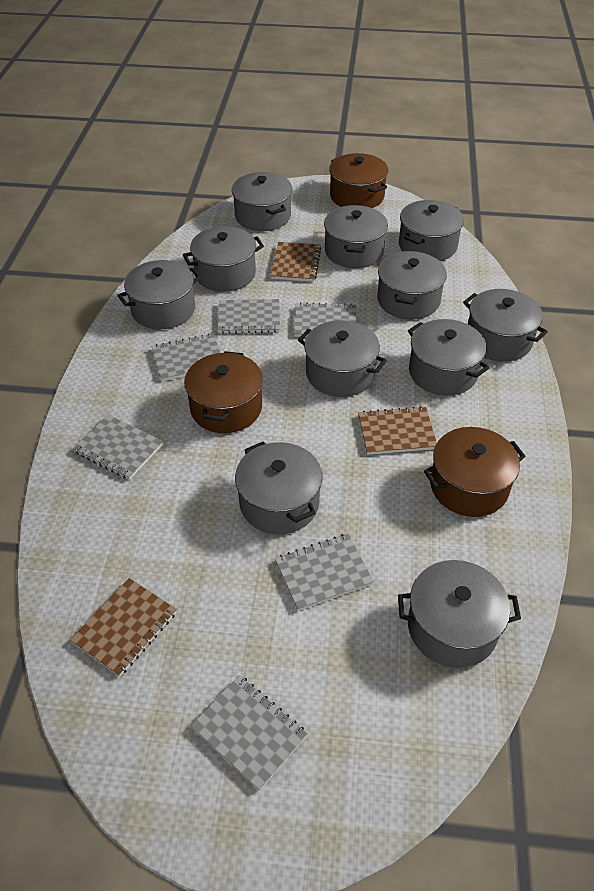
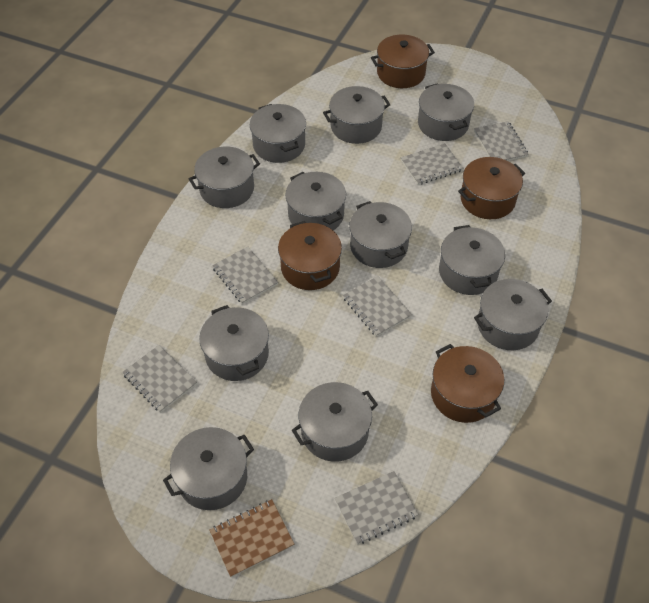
brown notebook: [70,578,177,677] [271,242,321,282] [358,406,437,455] = 3 -> [210,499,294,577] = 1
brown pot: [184,351,263,433] [329,153,388,208] [424,427,526,517] = 3 -> [278,221,342,290] [371,35,435,88] [431,344,504,423] [458,157,525,219] = 4

